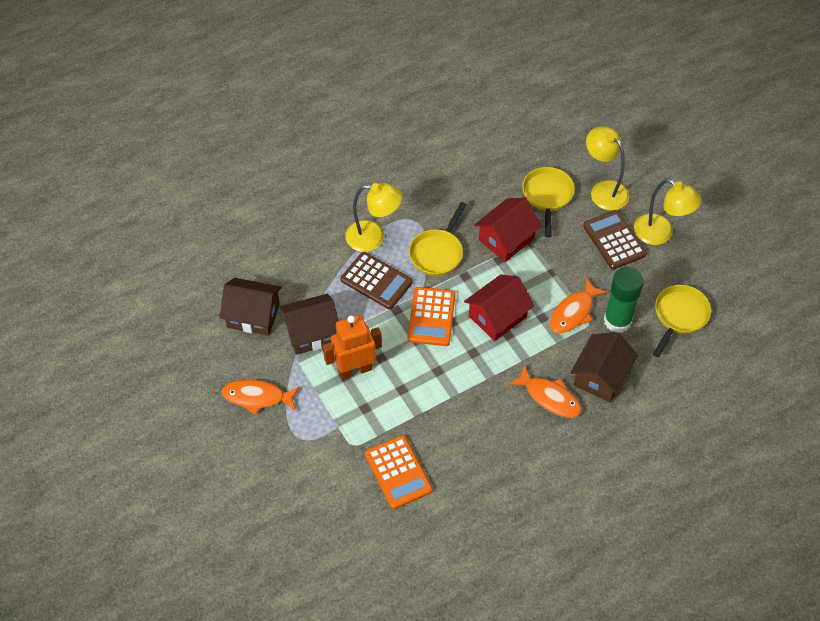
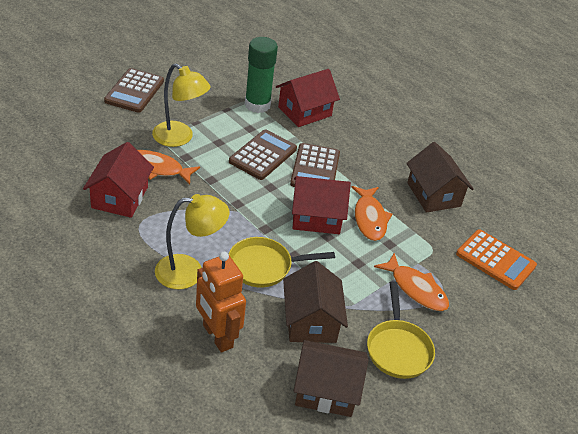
brown calculator: [341,252,413,309] [583,210,647,269] = 2 -> [104,68,164,113] [229,130,297,180] [290,143,340,187] = 3
orange calculator: [365,435,433,509] [408,287,456,346] = 2 -> [456,229,537,290] = 1
red house: [464,274,534,341] [474,198,542,262] = 2 -> [83,142,154,218] [276,69,340,127] [292,176,351,234] = 3
yellow lamp: [345,183,402,252] [586,127,629,211] [634,179,702,245] = 3 -> [152,63,211,147] [155,194,229,289] = 2
yellow pan: [409,202,467,276] [522,167,575,237] [653,285,711,357] = 3 -> [229,237,335,288] [367,281,435,379] = 2

